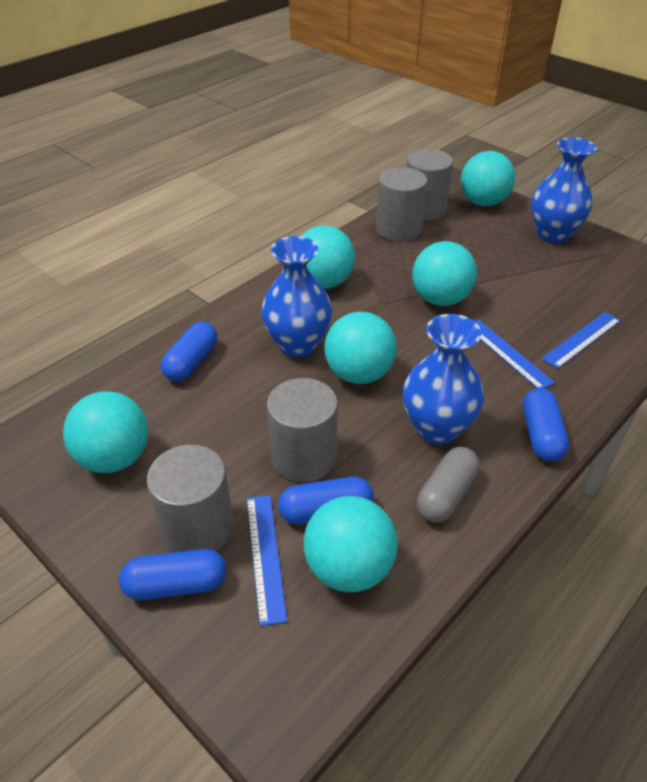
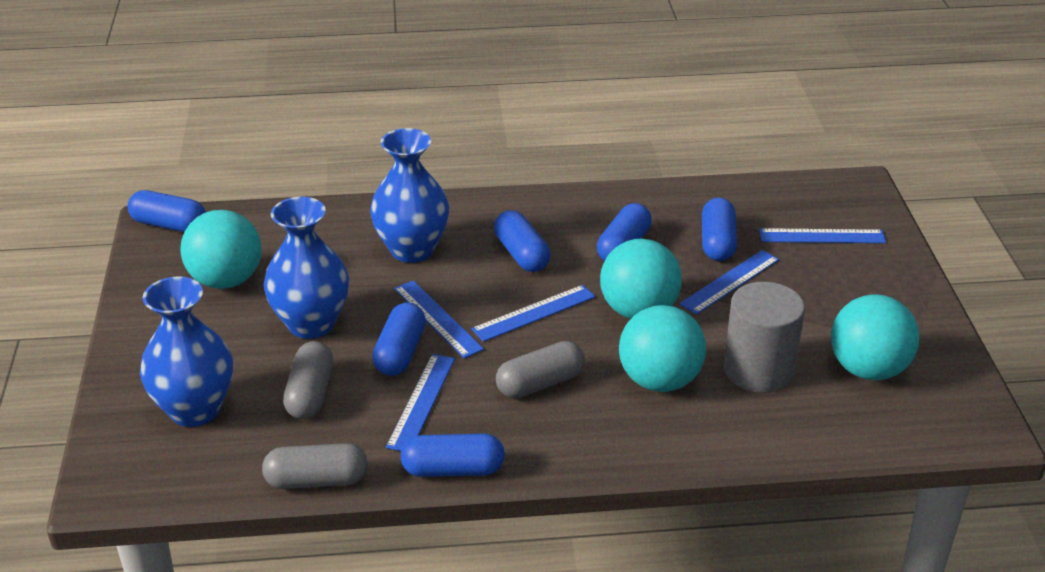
blue capsule: [119,549,226,600] [161,322,217,382] [278,477,374,524] [523,388,569,462] = 4 -> [127,190,206,232] [372,303,426,376] [400,434,505,477] [494,210,550,272] [597,203,652,261] [702,197,737,261] = 6
blue ruler: [247,495,287,626] [474,320,555,389] [542,312,621,369] = 3 -> [386,354,455,451] [394,280,484,358] [471,285,595,342] [679,250,779,315] [759,228,886,243] = 5
grey capsule: [417,447,480,523] = 1 -> [262,443,368,489] [283,341,333,419] [496,341,585,398] = 3
grey cylinder: [147,445,234,552] [267,378,338,482] [376,167,427,242] [406,149,453,220] = 4 -> [724,282,805,393] = 1
turquoise ball: [63,391,148,473] [301,226,355,289] [304,496,398,592] [324,312,397,384] [412,241,477,306] [461,151,515,206] = 6 -> [180,210,262,289] [600,239,682,319] [619,305,706,392] [831,294,919,380] = 4

